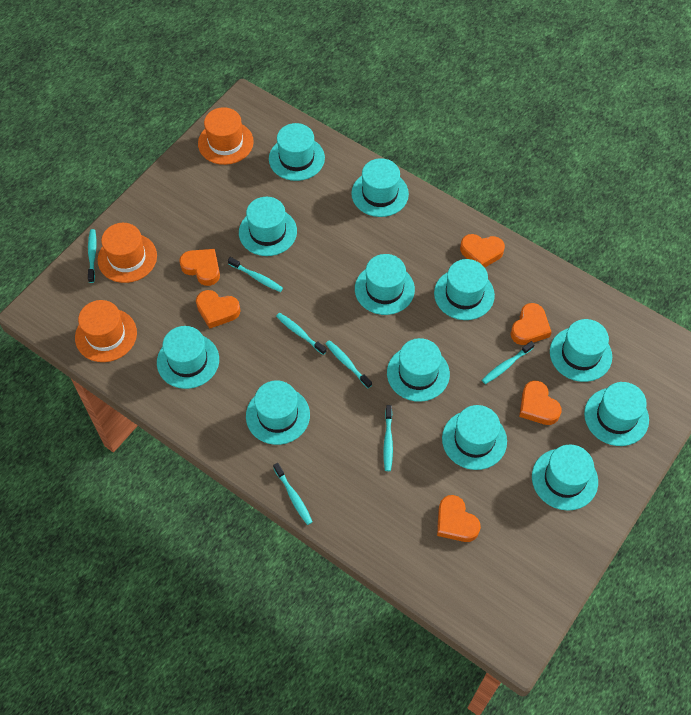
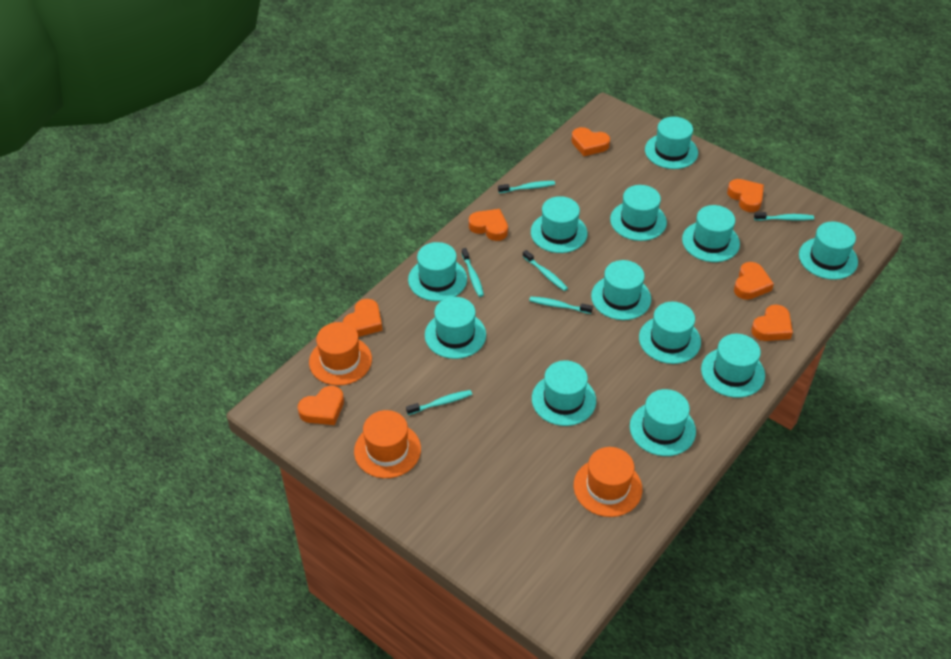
orange heart: [179,249,220,286] [196,290,241,329] [437,495,481,542] [460,234,505,267] [510,303,552,345] [519,381,562,425] = 6 -> [298,386,344,425] [343,299,382,337] [469,209,508,241] [571,127,610,156] [727,179,764,212] [734,262,774,300] [751,304,793,341] = 7
turquoise toothbrush: [88,229,97,283] [228,257,283,292] [273,463,312,525] [276,313,327,355] [325,340,372,388] [383,405,393,471] [482,341,535,384] = 7 -> [406,390,472,415] [461,248,484,297] [498,181,555,193] [522,250,568,291] [529,296,593,314] [754,212,814,221] = 6

